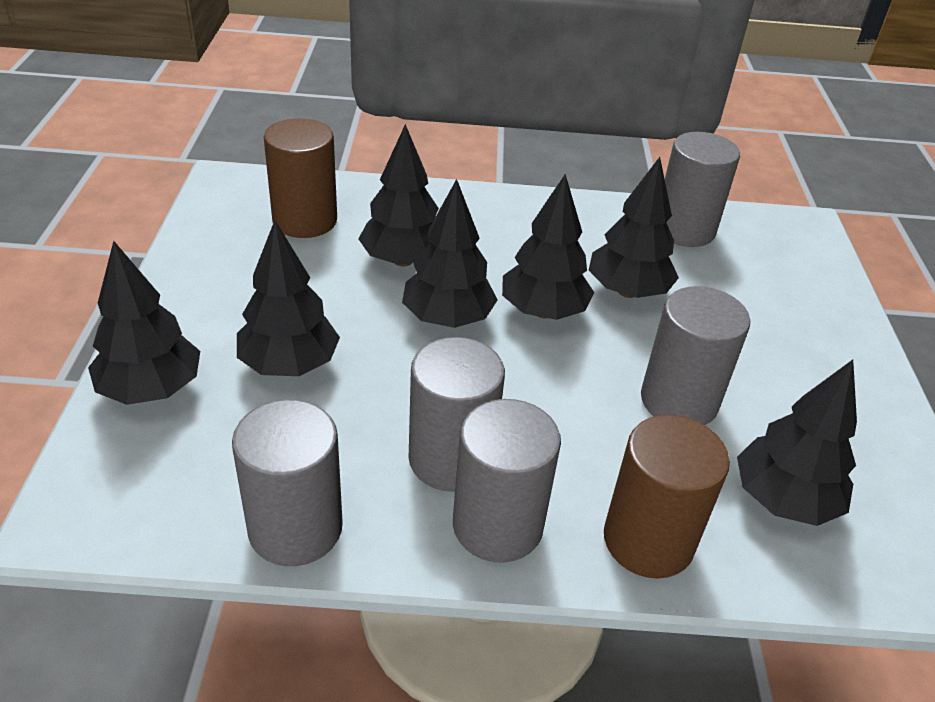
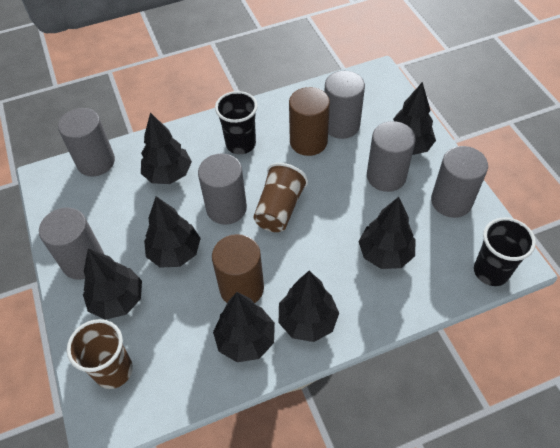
black cup: none = 0 -> [215,91,258,154] [474,217,536,286] = 2
brown cup: none = 0 -> [67,319,133,389] [253,163,308,232] = 2
grey cylinder: [232,399,343,566] [409,337,505,492] [453,399,561,563] [641,286,750,425] [665,132,740,247] = 5 -> [39,207,104,280] [58,108,115,176] [198,154,247,225] [324,71,365,139] [367,121,416,192] [431,146,488,218] = 6

